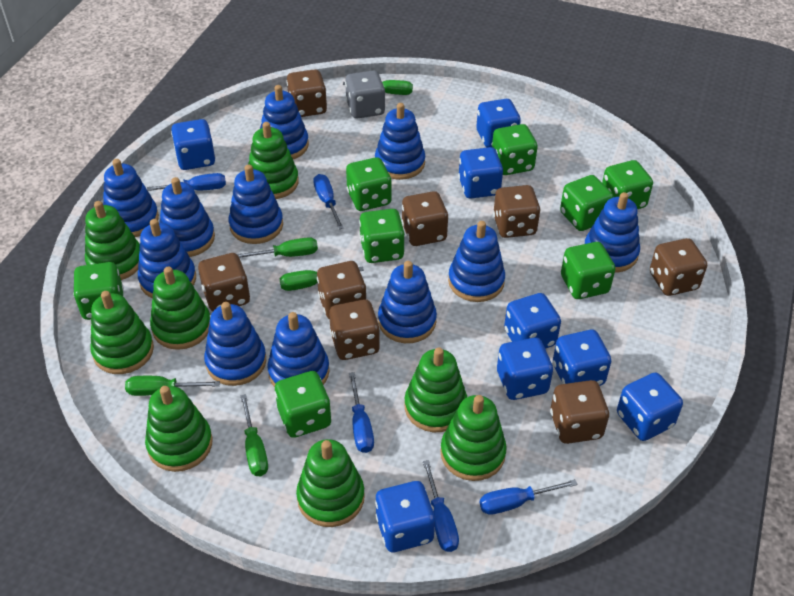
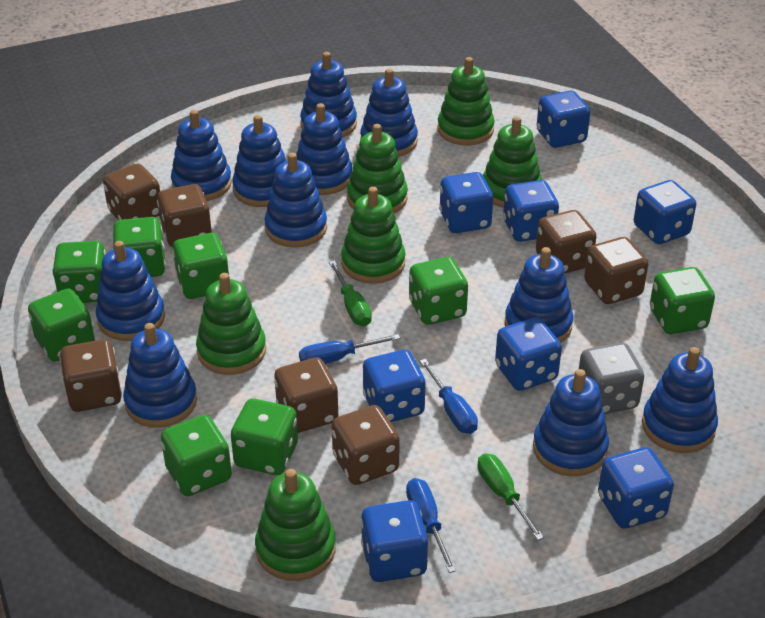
blue screwdriver: [147,173,226,191] [313,174,344,229] [349,372,374,453] [423,460,459,552] [480,479,578,515] = 5 -> [299,334,400,364] [406,478,456,573] [420,359,478,434] = 3
brown dice: [198,253,250,312] [286,69,327,117] [317,261,366,319] [329,299,380,360] [402,191,448,246] [493,185,540,238] [550,380,609,444] [650,238,707,296] = 8 -> [60,339,122,412] [103,164,160,220] [157,184,212,247] [274,357,338,433] [332,405,400,485] [536,210,596,274] [584,237,648,304] = 7
green screwdriver: [125,376,220,396] [237,237,318,258] [240,394,268,476] [279,266,364,291] [343,80,413,95] = 5 -> [329,260,372,327] [477,453,544,540] = 2
green stacking toy: [85,201,140,280] [90,291,154,374] [145,386,213,472] [150,267,210,350] [248,122,299,199] [296,439,365,527] [405,347,467,432] [440,395,507,481] = 8 -> [196,273,266,375] [255,469,336,581] [341,187,405,284] [347,124,408,213] [437,57,495,146] [483,116,542,208] = 6

